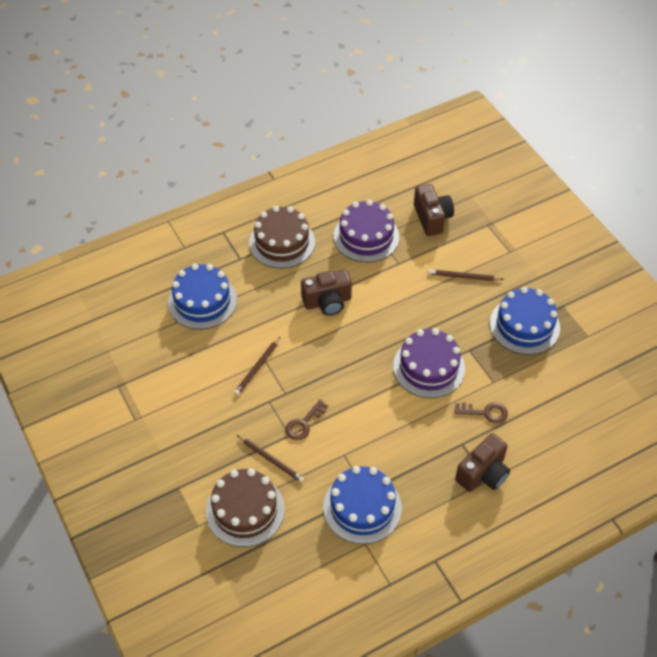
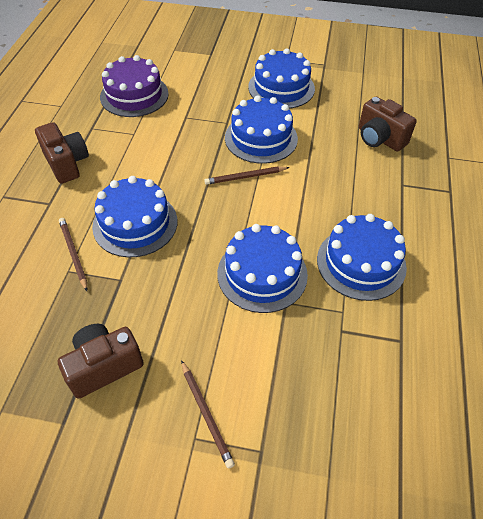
blue cake: [168,264,237,329] [323,466,402,544] [490,287,560,355] = 3 -> [92,176,177,258] [217,224,308,313] [225,96,298,164] [248,48,315,109] [317,214,407,301] = 5
brown cake: [206,469,285,547] [249,206,315,268] = 2 -> none = 0
brown key: [285,400,328,440] [454,403,508,423] = 2 -> none = 0
purple cake: [334,200,399,262] [393,328,465,398] = 2 -> [100,55,169,117] = 1

